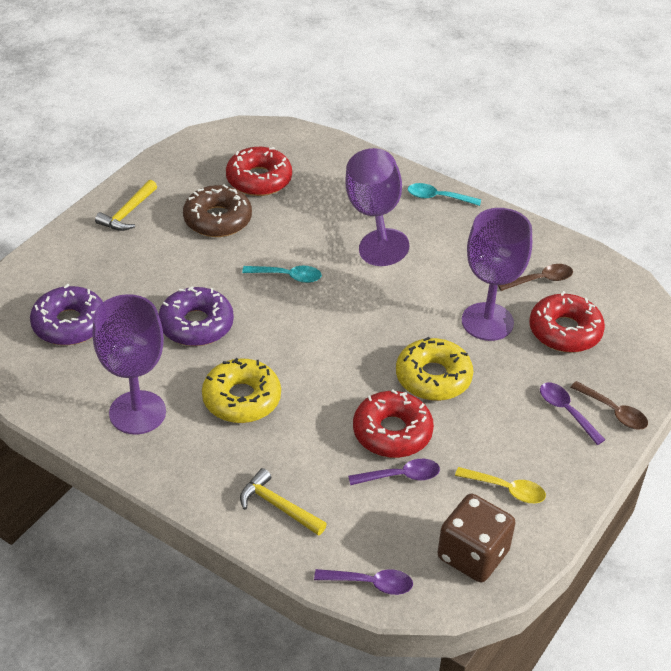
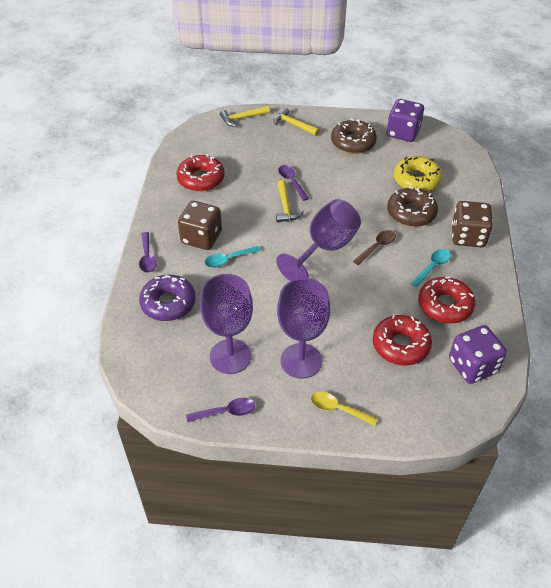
brown dice: [437,494,515,582] = 1 -> [178,201,222,250] [452,201,493,248] = 2
brown donut: [183,184,252,237] = 1 -> [331,119,377,154] [387,187,438,227] = 2
brown spoon: [498,264,573,291] [571,381,648,430] = 2 -> [353,230,396,265] = 1
purple dice: none = 0 -> [387,99,424,142] [449,325,507,384] = 2
purple donut: [30,284,103,345] [158,286,234,346] = 2 -> [139,275,196,321] = 1
yellow donut: [202,358,281,423] [396,337,473,401] = 2 -> [394,156,442,192] = 1
yellow hammer: [95,180,157,231] [240,468,327,536] = 2 -> [220,106,270,127] [274,107,319,136] [276,180,304,223] = 3

